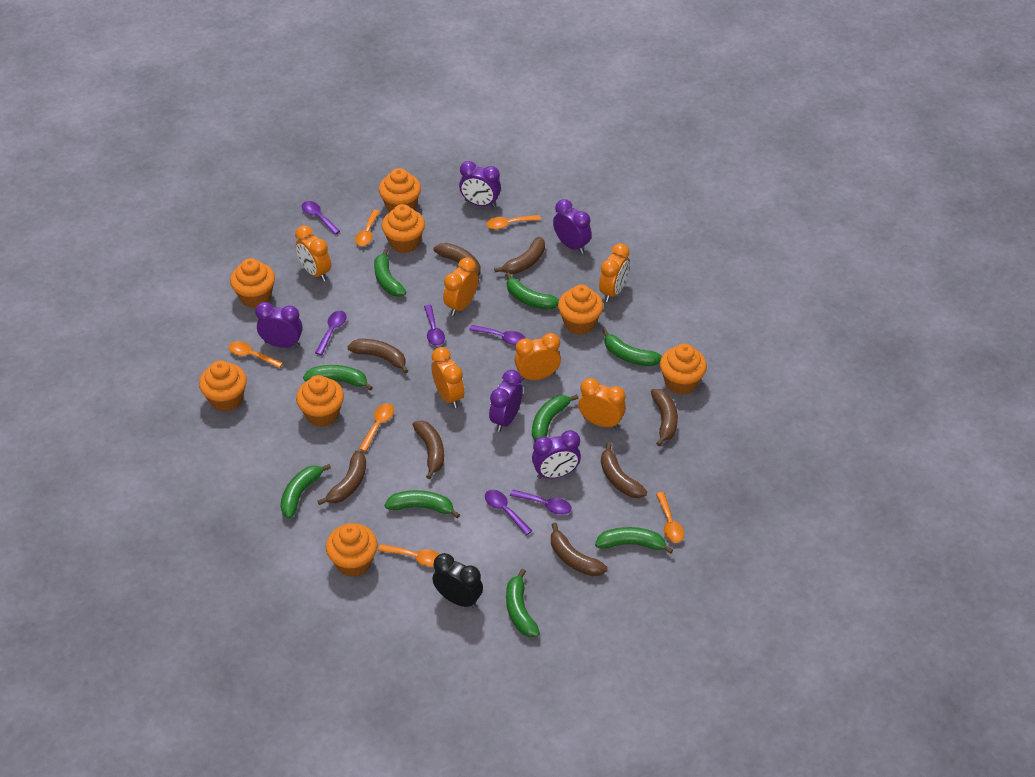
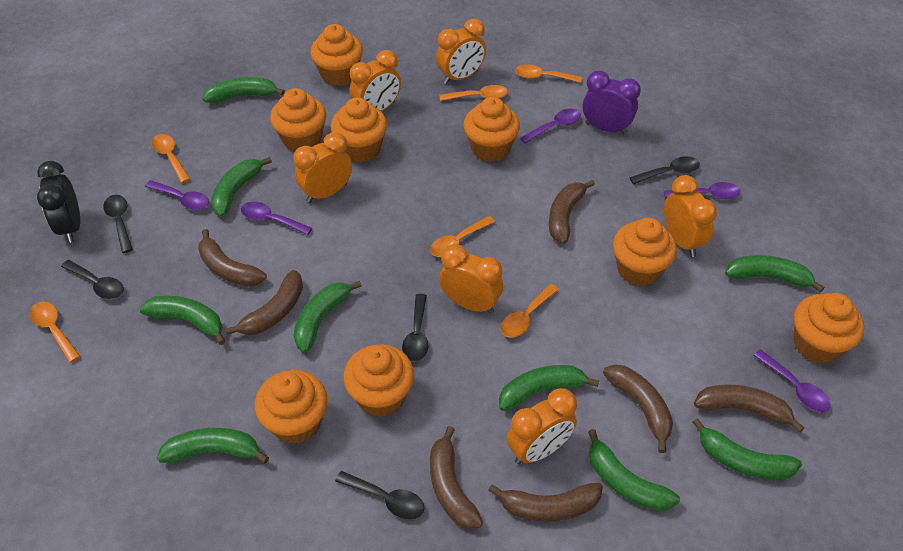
black spoon: none = 0 -> [61,260,124,299] [103,195,133,253] [335,471,425,520] [402,294,428,362] [629,156,700,184] = 5
brown banana: [318,450,366,505] [347,339,408,373] [413,421,444,479] [434,243,481,283] [494,237,545,274] [551,522,607,576] [601,442,647,498] [651,389,678,446] = 8 -> [198,229,267,287] [225,270,303,335] [430,426,483,529] [488,483,603,522] [549,180,595,244] [603,365,673,453] [694,385,805,432] = 7
purple clock: [255,302,303,348] [459,161,501,208] [489,370,523,432] [532,430,581,479] [553,199,592,254] = 5 -> [582,71,641,134] = 1
purple spoon: [302,201,340,235] [315,311,347,355] [424,305,445,346] [469,325,525,345] [485,490,532,535] [510,490,572,515] = 6 -> [145,180,209,210] [241,202,312,235] [520,109,581,144] [664,182,740,199] [753,349,830,412] = 5

